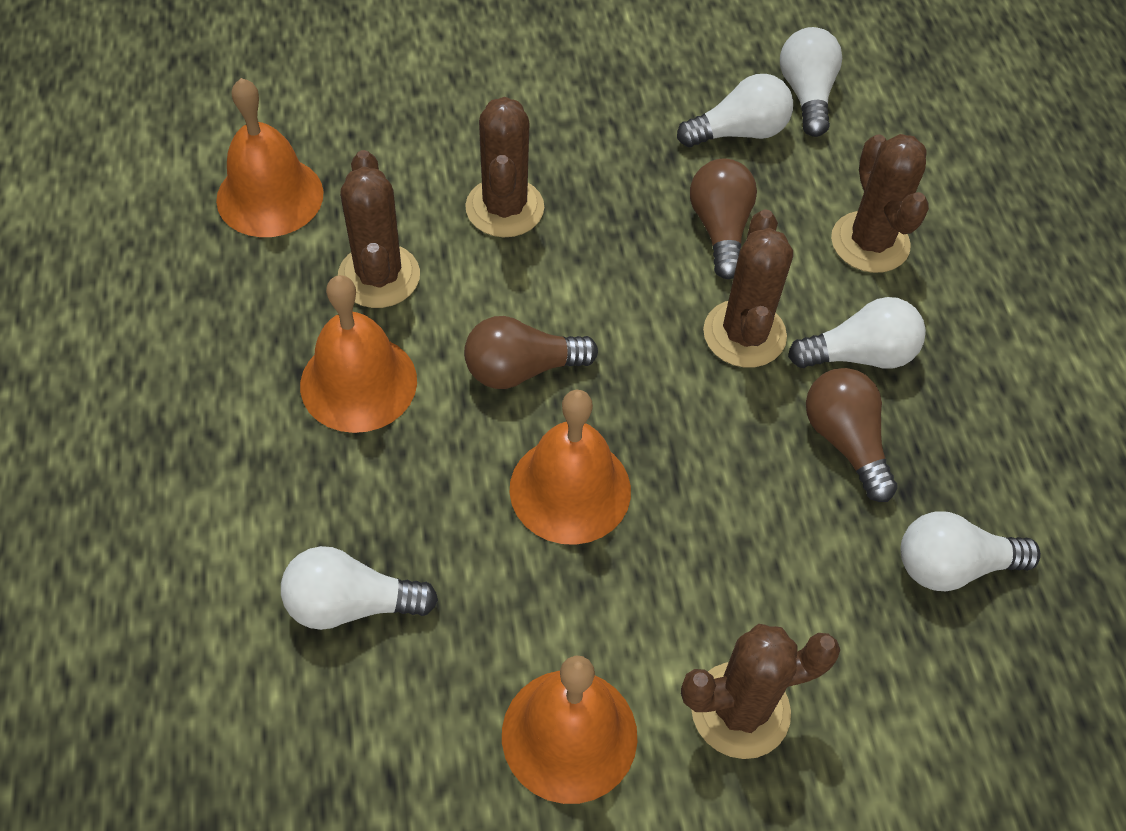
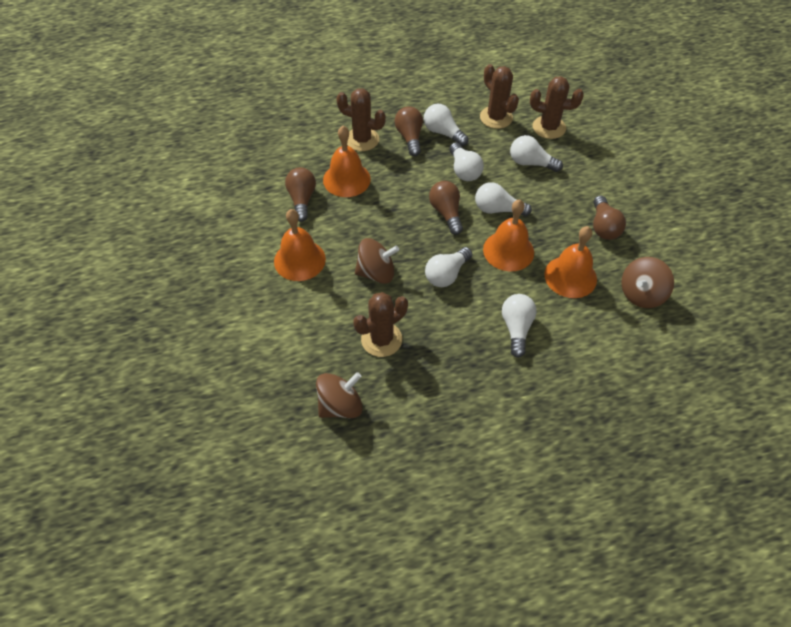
brown cactus: [338,150,420,308] [465,97,544,237] [681,624,840,759] [703,209,793,368] [831,134,929,273] = 5 -> [336,88,386,151] [353,292,408,357] [480,64,519,129] [530,76,584,139] = 4
brown light bulb: [464,316,598,389] [690,158,757,279] [806,368,898,502] = 3 -> [285,167,316,222] [394,106,423,156] [429,181,463,235] [593,195,626,240] = 4
brown spinning top: none = 0 -> [316,372,363,418] [355,238,399,284] [621,257,674,308] = 3
white light bulb: [281,546,438,630] [677,74,793,147] [780,27,842,137] [788,297,926,368] [900,511,1041,591] = 5 -> [424,104,469,146] [425,247,472,287] [449,142,484,181] [475,182,532,216] [502,294,537,358] [510,135,563,172] = 6

